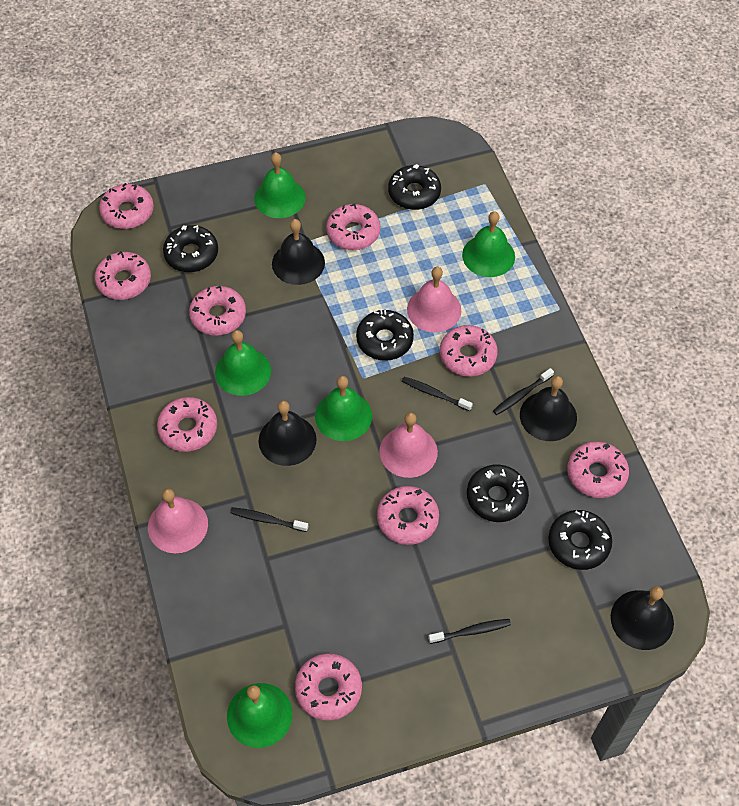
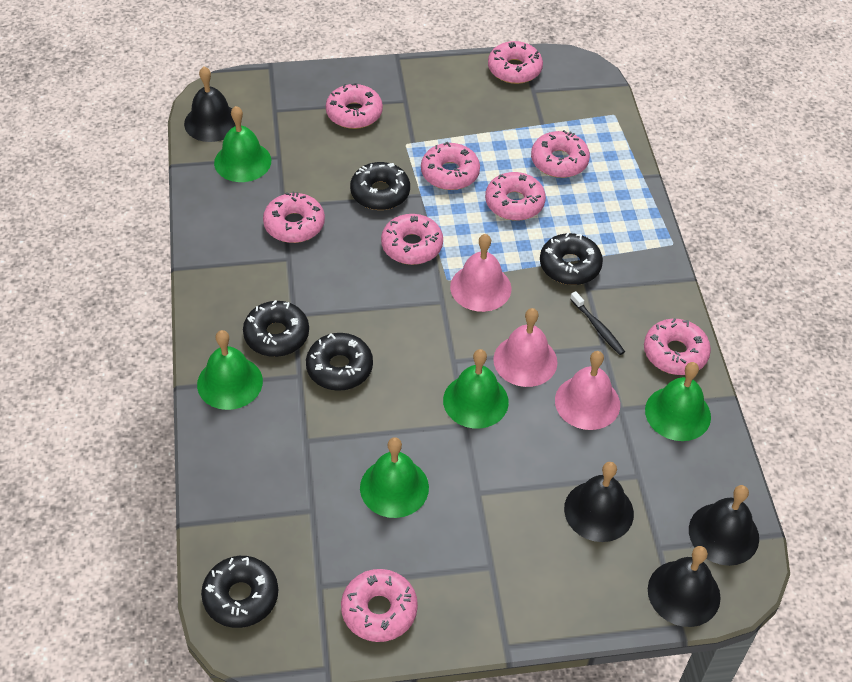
black toothbrush: [230,507,308,532] [402,377,473,411] [428,619,511,644] [493,368,554,415] = 4 -> [570,291,625,355] = 1

